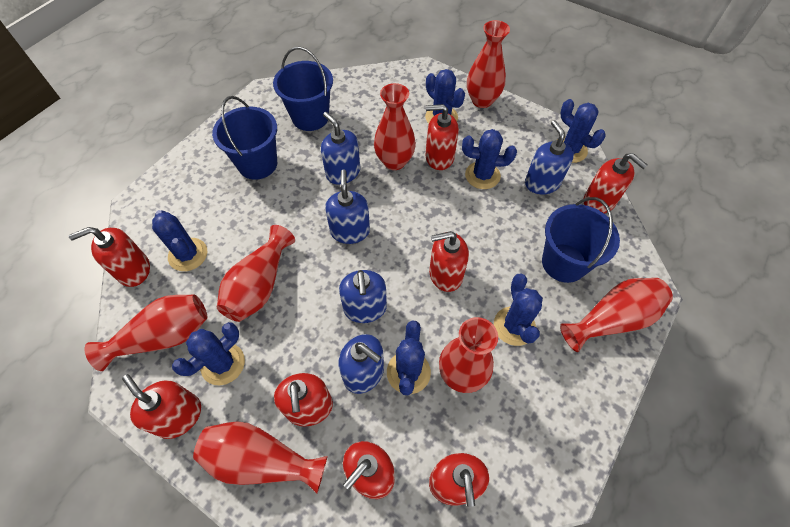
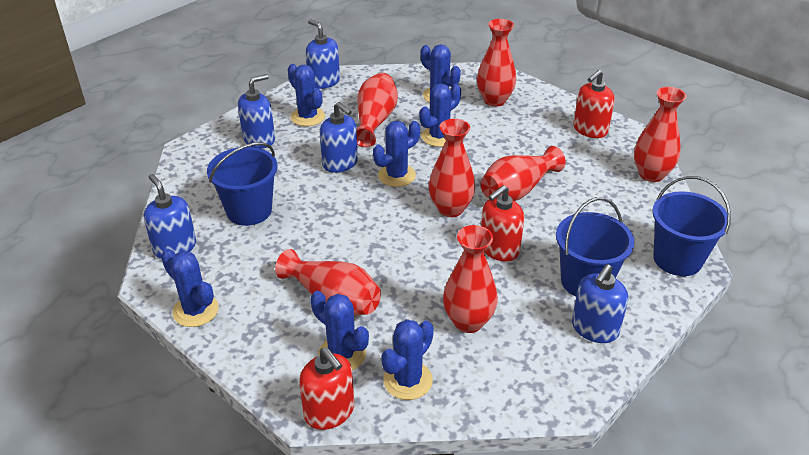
red soap dispenser: [69,227,150,287] [122,374,201,439] [274,373,333,426] [343,441,395,499] [426,104,459,170] [429,231,469,292] [429,453,489,507] [584,153,648,214] = 8 -> [299,347,354,430] [481,185,524,261] [573,70,615,138] = 3

